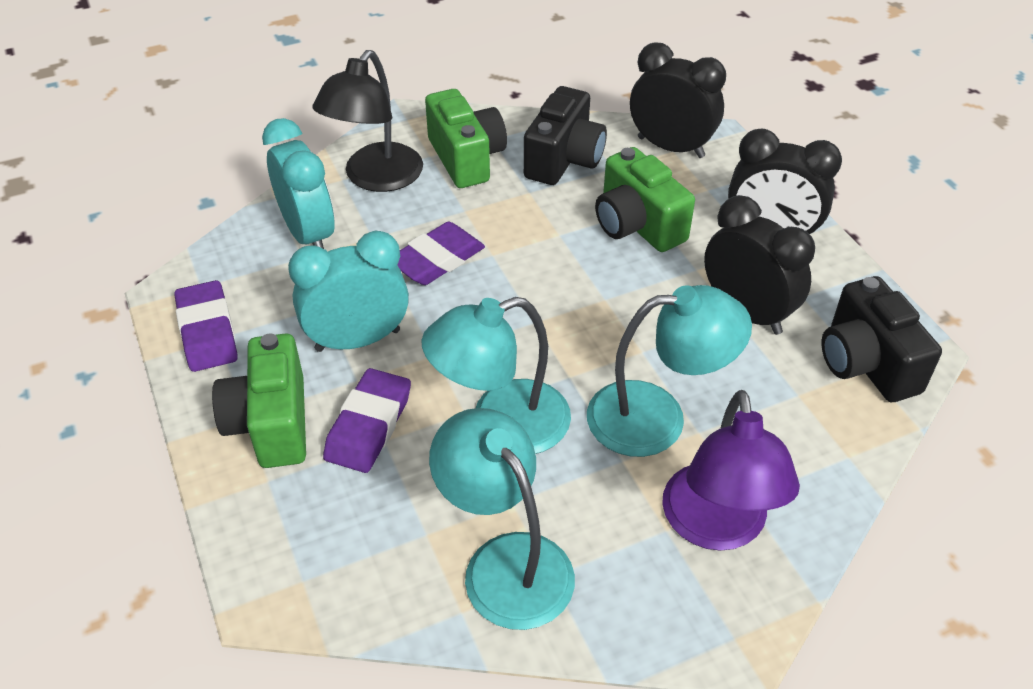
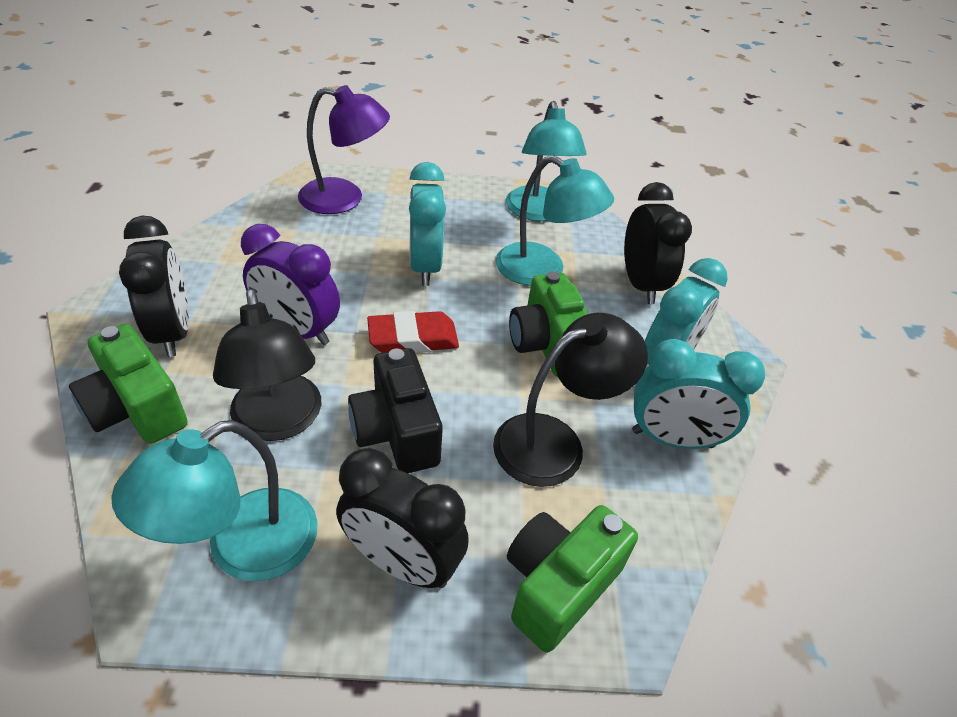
black camera: [524,86,607,185] [822,276,942,402] = 2 -> [348,348,443,473] = 1
black lamp: [313,50,423,192] = 1 -> [213,288,322,441] [493,313,648,487] = 2
purple clock: none = 0 -> [241,224,340,345] = 1
purple eraser: [174,280,238,372] [323,368,411,473] [398,222,485,285] = 3 -> none = 0
red eraser: none = 0 -> [367,311,459,353] = 1
turquoise clock: [262,118,335,249] [288,231,409,352] = 2 -> [409,162,446,286] [632,339,765,449] [645,258,728,365] = 3

